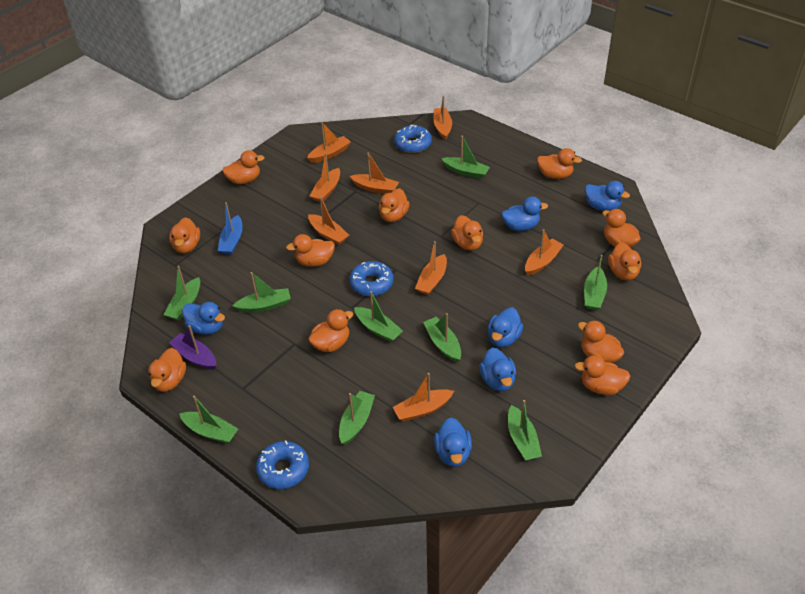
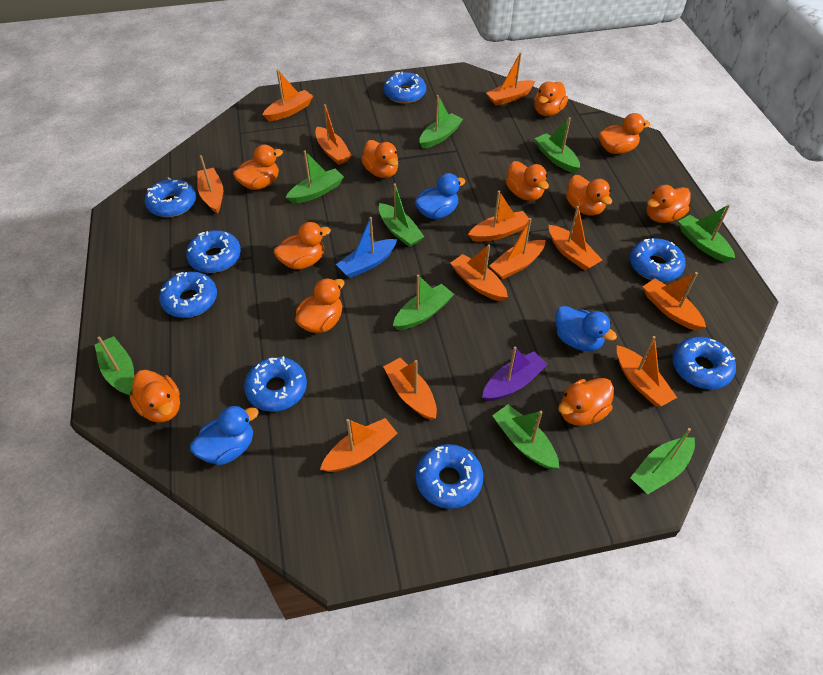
blue donut: [256,441,309,489] [349,261,393,296] [394,125,432,153] = 3 -> [144,177,196,217] [159,272,217,318] [186,230,241,273] [244,356,307,412] [384,72,426,104] [416,444,483,509] [630,238,686,282] [673,337,736,389] = 8
blue duck: [182,302,225,335] [434,418,472,467] [480,348,516,391] [488,307,523,347] [501,197,548,231] [585,181,630,211] = 6 -> [190,405,259,465] [415,173,466,219] [556,306,617,351] = 3
orange boat: [307,122,351,163] [308,197,349,245] [310,153,340,202] [350,152,399,194] [393,373,454,422] [415,241,447,295] [433,96,452,140] [525,229,564,275] = 8 -> [197,155,223,214] [263,69,313,121] [315,104,352,165] [320,418,397,472] [383,358,437,420] [450,244,508,301] [468,191,529,242] [486,52,536,106] [490,218,545,279] [549,206,602,270] [617,336,677,406] [642,272,706,331] = 12
orange duck: [148,348,186,392] [169,217,200,253] [222,150,265,184] [286,234,335,267] [308,309,353,352] [379,188,410,222] [451,215,483,251] [537,148,582,179] [574,355,630,395] [578,320,624,363] [602,209,641,248] [608,242,641,280] = 12 -> [129,370,180,423] [233,144,283,190] [274,222,331,269] [295,278,344,333] [361,140,398,178] [506,161,549,201] [534,81,568,116] [558,378,614,426] [566,175,612,216] [599,113,651,154] [647,185,691,223] = 11

